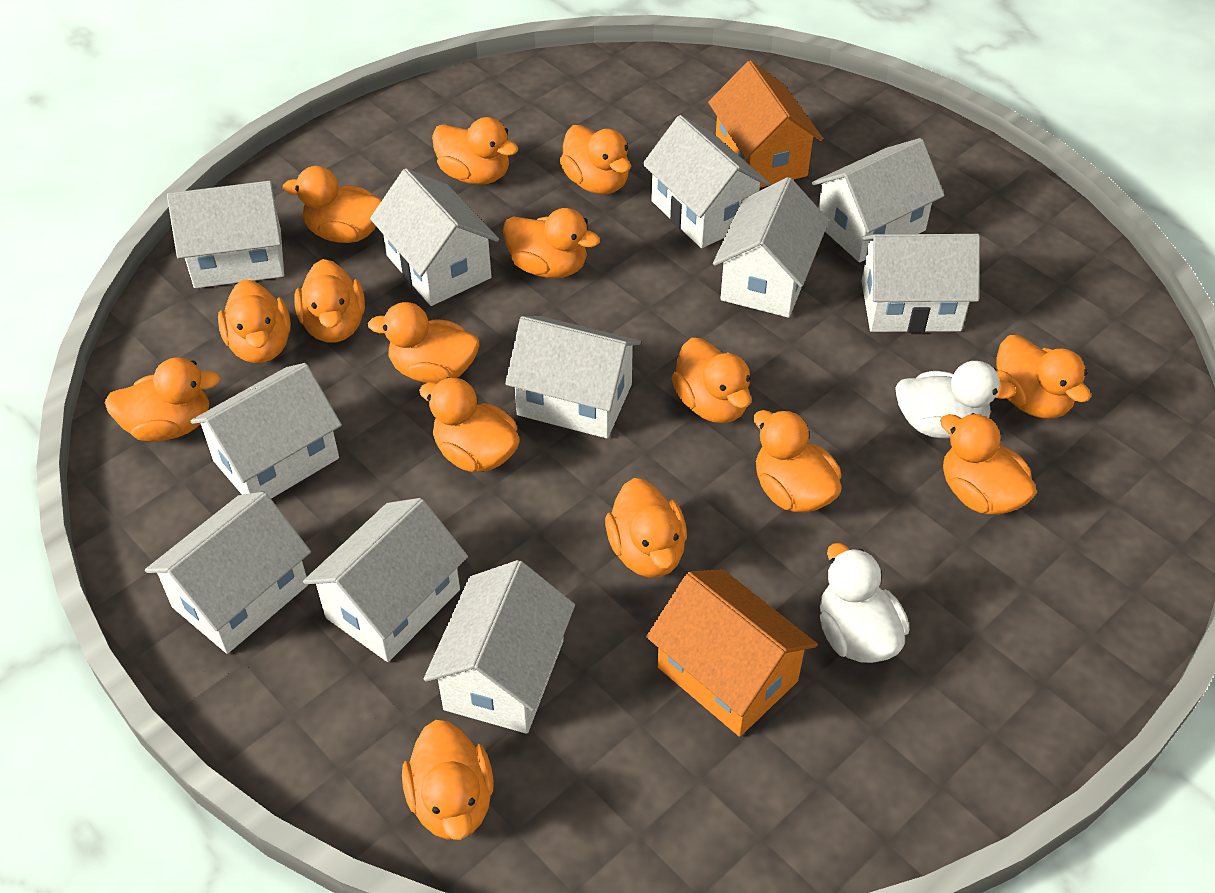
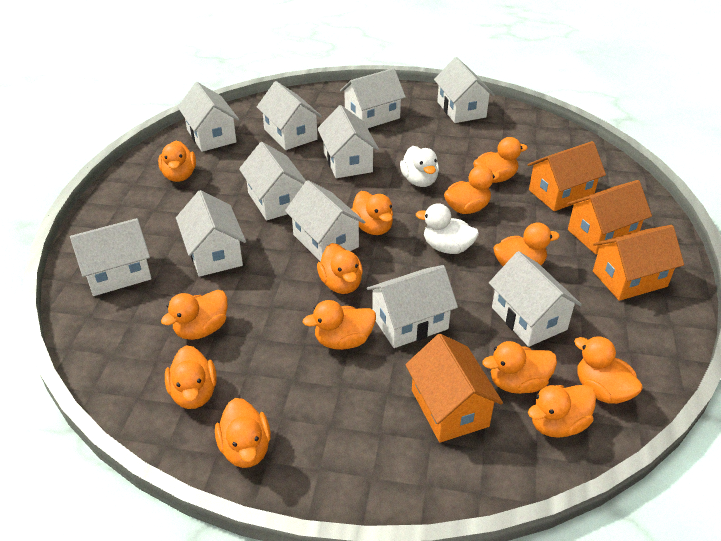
orange duck: [105,357,220,442] [218,279,291,363] [283,166,382,243] [294,259,365,343] [368,302,479,383] [402,720,494,840] [419,377,519,472] [432,117,518,185] [503,208,600,278] [560,125,631,194] [605,478,687,578] [671,338,752,423] [753,410,842,513] [940,413,1037,515] [997,335,1091,418] = 15 -> [158,141,196,182] [161,290,227,340] [165,345,217,409] [215,398,271,468] [303,300,376,350] [317,243,363,294] [351,191,393,235] [444,165,500,214] [473,137,528,183] [483,341,557,394] [493,223,560,266] [528,385,596,438] [574,336,643,404] = 13
orange house: [646,569,818,737] [708,60,823,188] = 2 -> [405,334,503,443] [528,141,606,211] [567,180,652,254] [593,225,684,301] = 4

